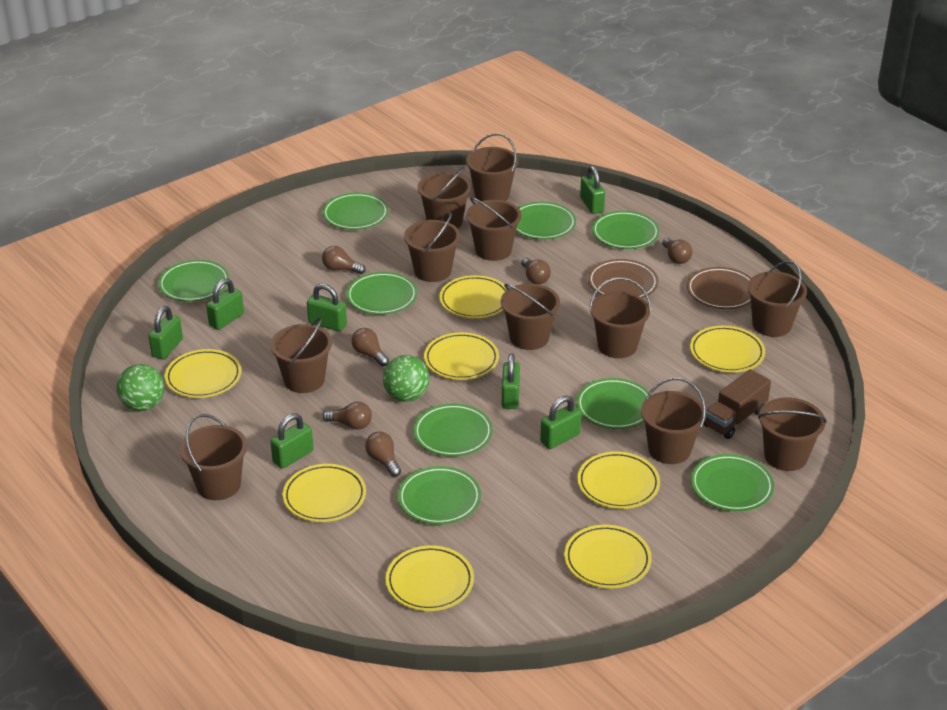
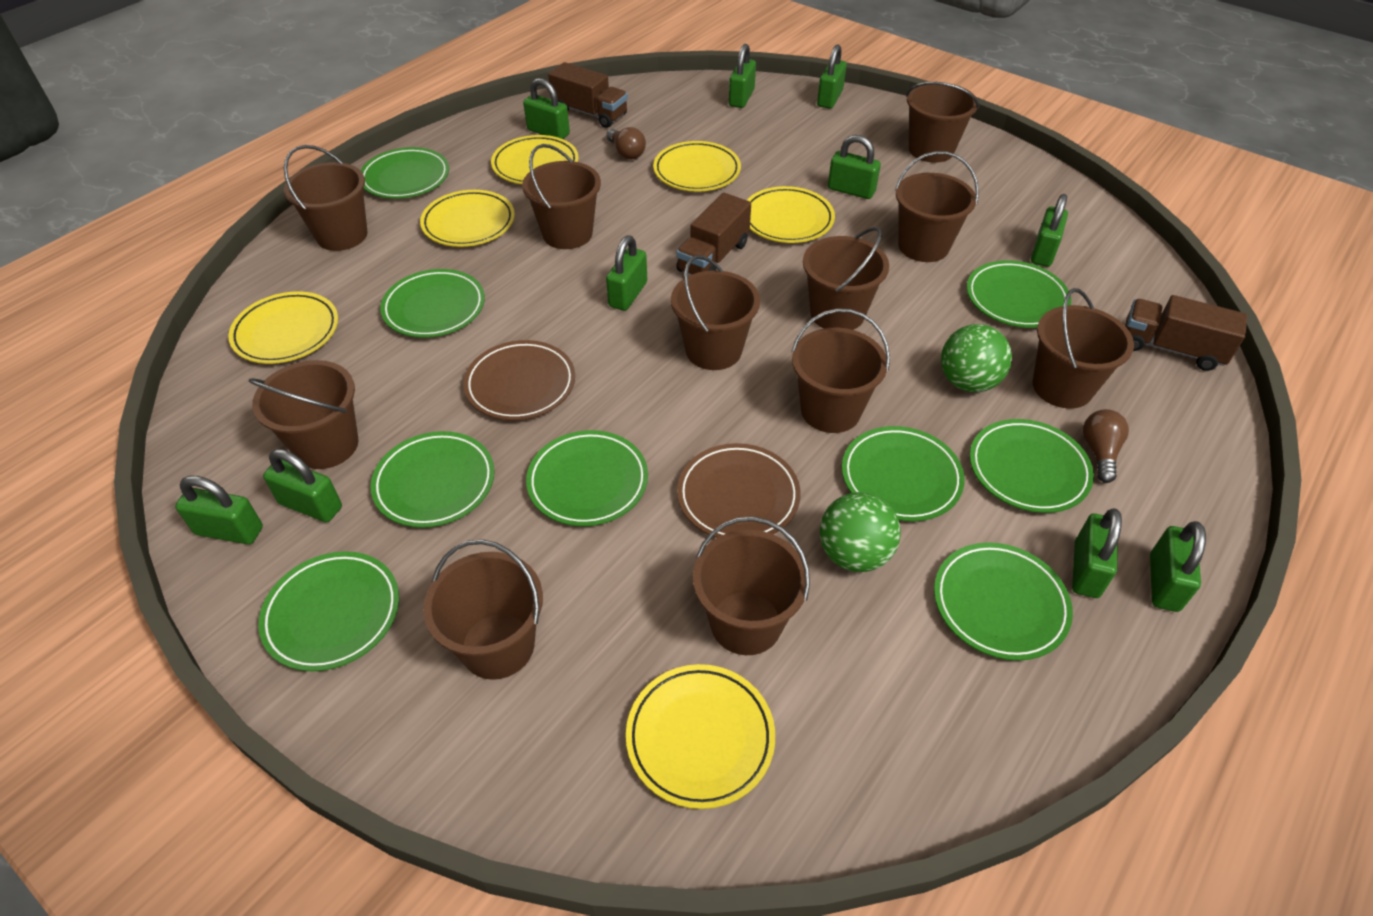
brown light bulb: [322,246,365,274] [322,402,372,430] [352,328,389,366] [365,432,401,477] [521,258,551,284] [662,238,693,264] = 6 -> [606,127,646,159] [1083,409,1129,483] = 2
brown truck: [704,369,771,439] = 1 -> [548,62,628,128] [676,193,751,275] [1125,295,1247,371] = 3
green padlock: [148,306,183,359] [206,278,244,330] [270,413,313,469] [307,284,347,331] [502,353,520,409] [540,396,581,449] [580,166,605,214] = 7 -> [175,476,263,544] [263,449,342,522] [523,78,570,139] [606,235,647,311] [729,44,756,108] [817,44,847,109] [828,135,881,199] [1031,194,1068,267] [1072,508,1122,598] [1150,521,1206,612] = 10
yellow plate: [165,349,241,398] [283,464,366,522] [386,545,474,611] [424,332,499,380] [439,275,507,319] [564,525,652,588] [577,452,660,509] [690,326,765,373] = 8 -> [228,291,338,364] [420,190,515,247] [491,135,579,184] [626,664,775,809] [653,141,741,192] [747,186,835,243] = 6

